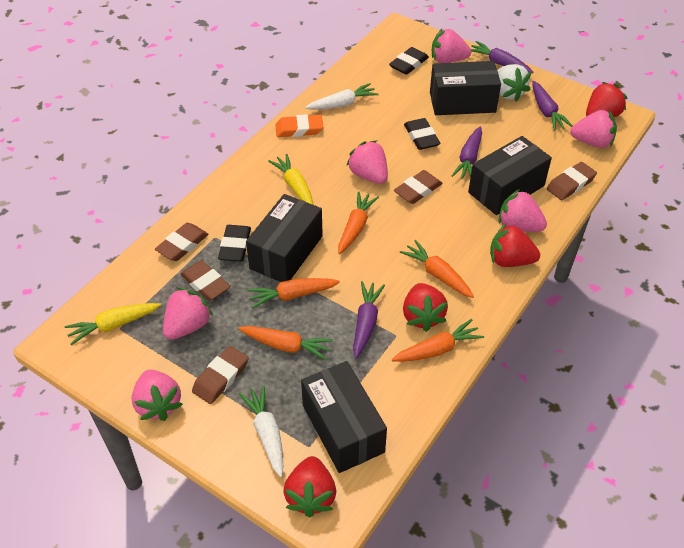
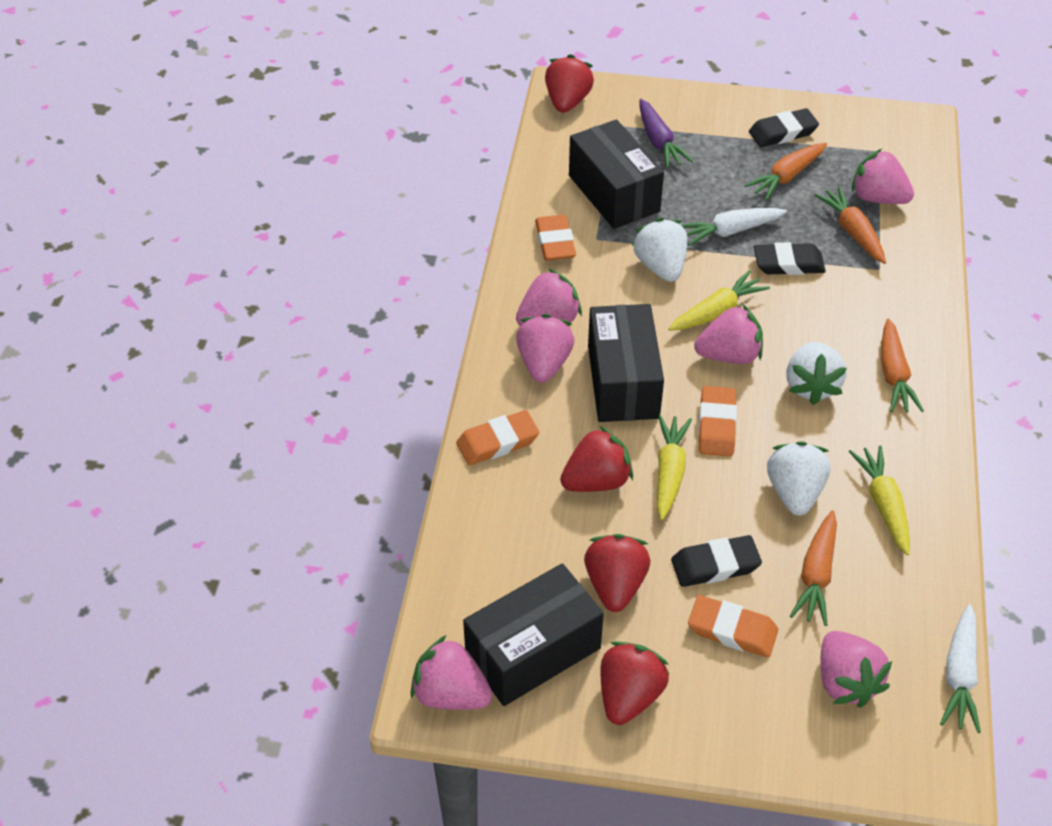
black box: [246,194,323,282] [301,361,387,473] [430,61,501,115] [468,136,552,215] = 4 -> [463,563,604,706] [569,119,664,229] [588,304,664,422] = 3
brown eraser: [155,223,209,261] [180,260,231,301] [192,346,249,404] [394,170,443,204] [546,162,597,200] = 5 -> none = 0
orange carrot: [238,326,333,360] [247,278,340,309] [338,191,379,254] [392,319,484,362] [400,240,474,298] = 5 -> [744,143,827,200] [790,510,837,626] [814,187,886,264] [881,319,924,412] = 4
orange eraser: [275,114,323,137] = 1 -> [456,410,539,465] [535,215,576,261] [688,595,778,658] [698,386,737,457] = 4
purple carrot: [353,281,385,358] [452,126,482,179] [471,41,534,73] [532,81,573,131] = 4 -> [640,99,693,168] = 1
white strawberry: [497,64,531,101] = 1 -> [632,218,687,282] [767,441,830,516] [786,342,847,405] = 3
yellow carrot: [65,303,161,345] [268,154,313,205] = 2 -> [657,414,692,520] [668,270,770,331] [849,445,910,555] = 3

